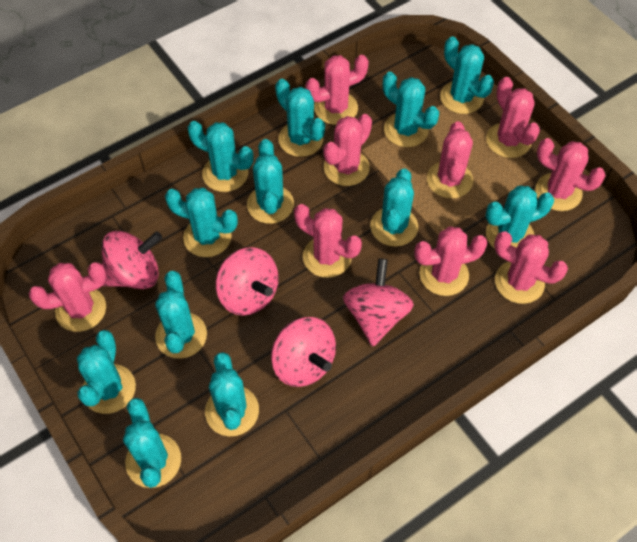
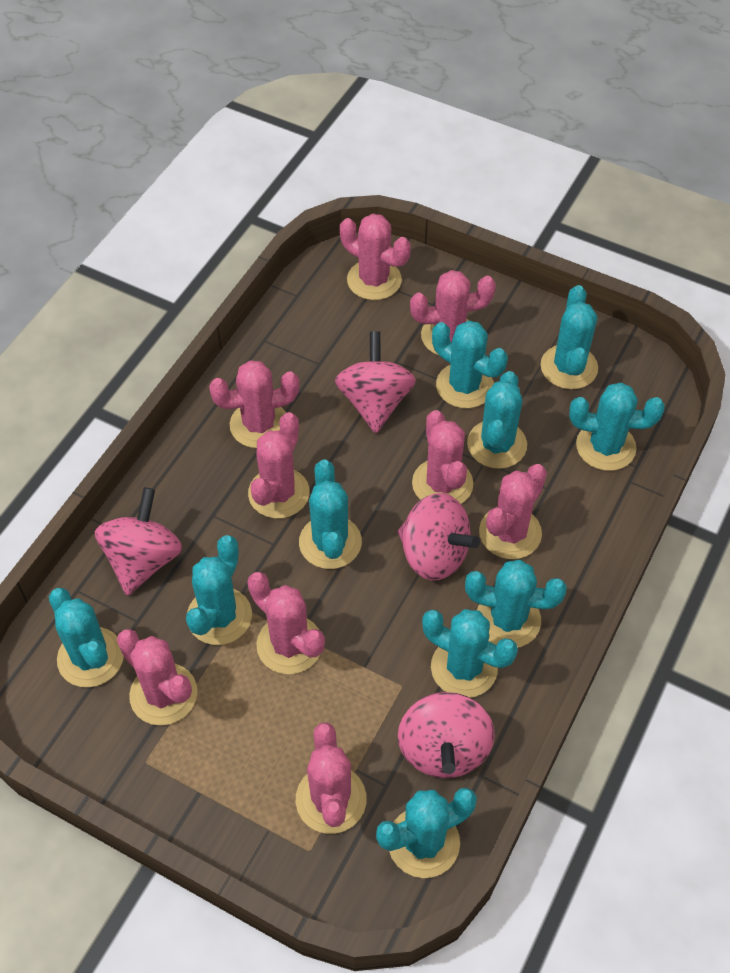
turquoise cactus: [77,330,136,414] [123,398,181,488] [155,271,207,359] [165,188,238,257] [187,121,254,192] [205,352,259,436] [247,139,294,224] [275,79,325,157] [370,168,418,247] [383,72,439,147] [440,36,494,114] [485,186,554,249] = 12 -> [49,588,124,687] [186,535,252,645] [299,460,362,569] [376,788,477,878] [422,609,518,698] [432,321,508,408] [465,560,567,648] [467,371,527,469] [541,285,598,389] [569,382,665,471] = 10

